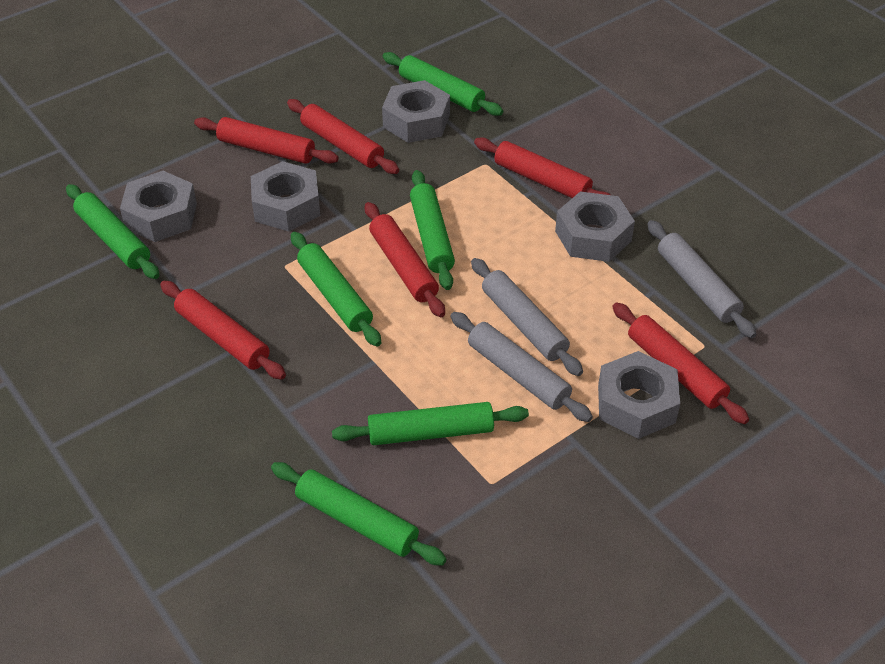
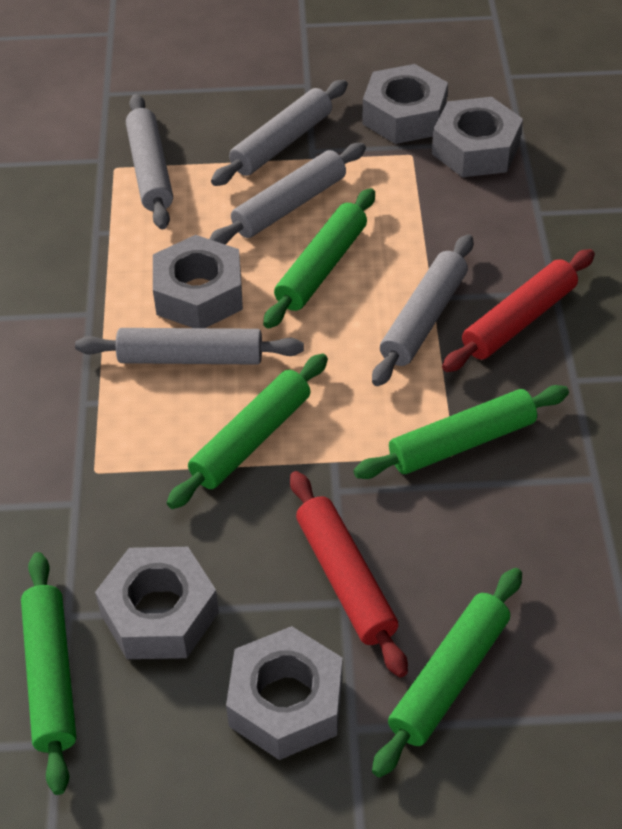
green rolling pin: [66,184,159,279] [271,462,447,565] [291,232,381,347] [332,402,529,445] [383,52,503,116] [410,170,455,290] = 6 -> [21,552,76,795] [167,354,328,509] [263,188,375,329] [353,385,569,479] [372,568,522,777] = 5
grey rolling pin: [451,312,593,422] [471,258,583,376] [648,220,756,338] = 3 -> [75,328,304,365] [126,94,173,229] [209,143,366,245] [211,80,348,186] [372,234,473,386] = 5
red rolling pin: [160,281,286,380] [194,117,339,164] [287,99,399,174] [365,202,445,317] [474,137,611,198] [612,302,749,424] = 6 -> [290,471,408,677] [442,249,595,372] = 2

